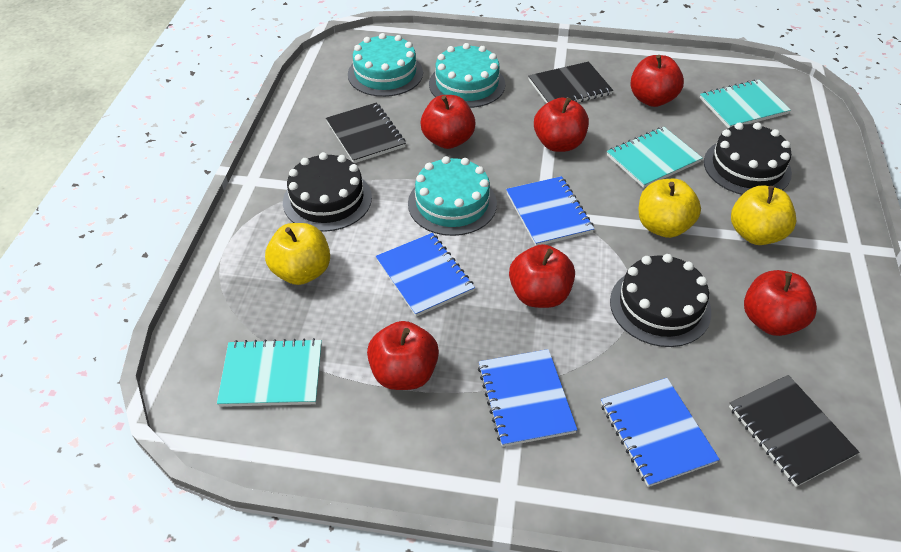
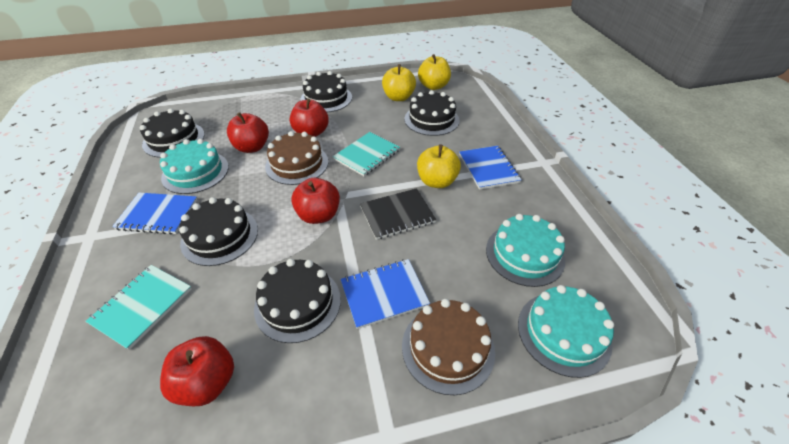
black cake: [283,152,372,232] [610,254,712,347] [704,122,792,195] = 3 -> [140,108,205,158] [179,197,258,266] [254,259,341,343] [300,71,352,112] [405,90,460,136] = 5
black notebook: [326,103,406,163] [528,62,613,104] [729,375,859,487] = 3 -> [360,188,436,240] = 1
blue notebook: [376,233,475,317] [478,349,577,447] [506,176,594,246] [601,378,720,487] = 4 -> [112,193,197,235] [340,259,430,329] [459,146,522,190] = 3
brown cake: none = 0 -> [265,131,328,185] [402,299,495,395] = 2
red apple: [367,321,439,390] [420,95,476,149] [509,244,575,308] [534,97,589,152] [630,55,684,107] [744,270,817,336] = 6 -> [160,336,234,406] [227,112,269,153] [290,99,329,137] [291,178,340,224] = 4
turquoise notebook: [217,338,322,407] [607,127,703,188] [700,79,791,128] = 3 -> [85,265,192,350] [333,132,400,176] = 2

